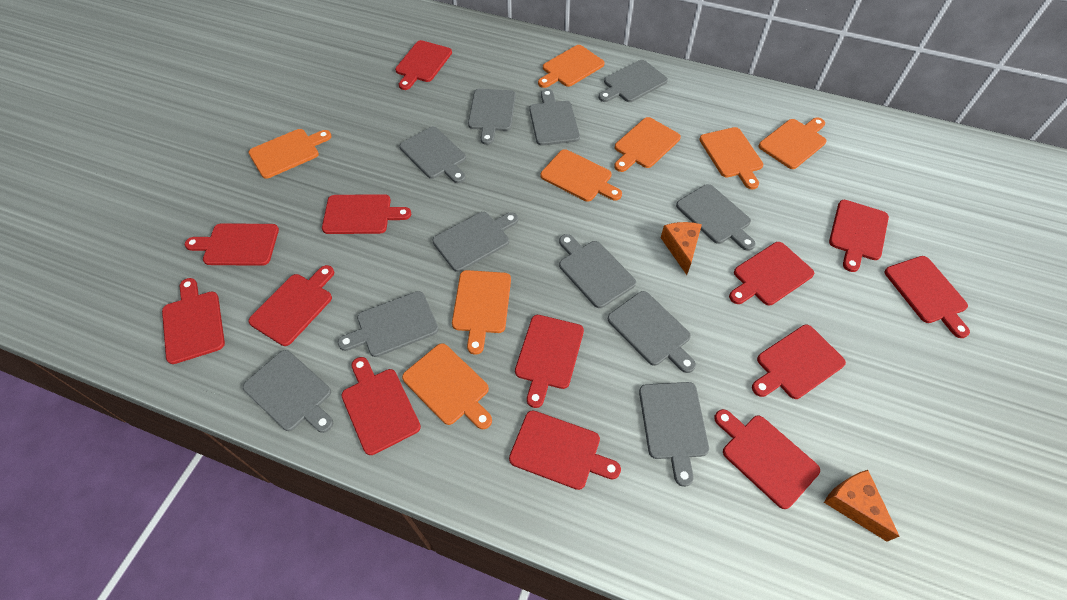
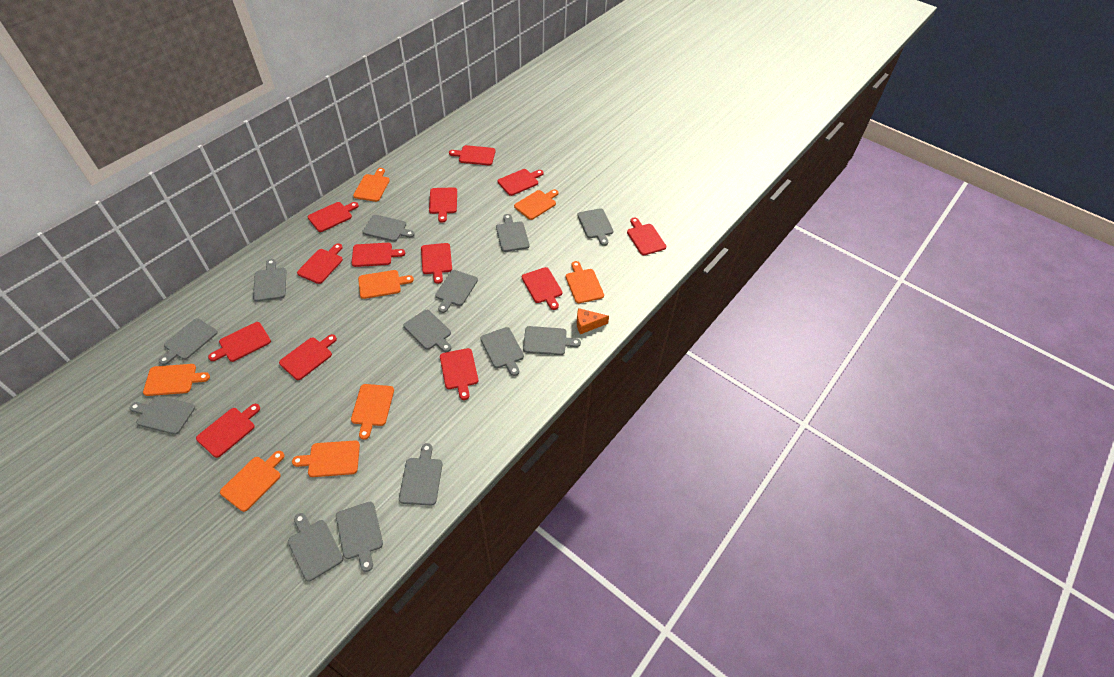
grey cutting board: [243,350,333,433] [338,291,439,357] [400,127,466,183] [433,212,518,272] [468,89,516,145] [529,89,580,146] [559,234,636,308] [599,60,668,102] [608,291,696,373] [639,382,709,487] [676,184,756,251] = 11 -> [129,396,195,435] [159,318,218,365] [253,259,286,302] [288,513,343,581] [336,502,383,572] [362,215,415,242] [399,443,442,505] [403,310,451,352] [435,270,478,313] [480,327,524,376] [496,214,530,252] [523,326,581,355] [577,208,613,246] = 13
orange cheese: [661,222,702,275] [824,470,900,542] = 2 -> [577,308,609,334] = 1

